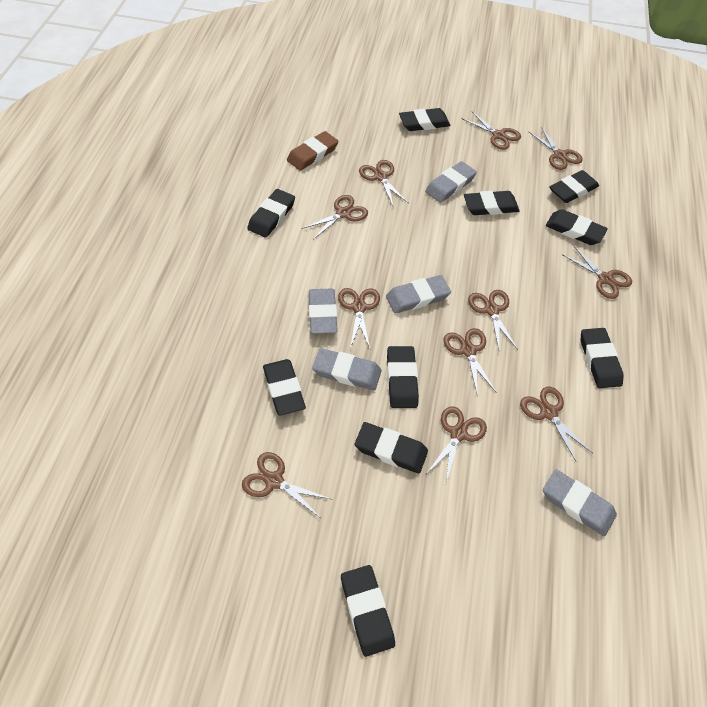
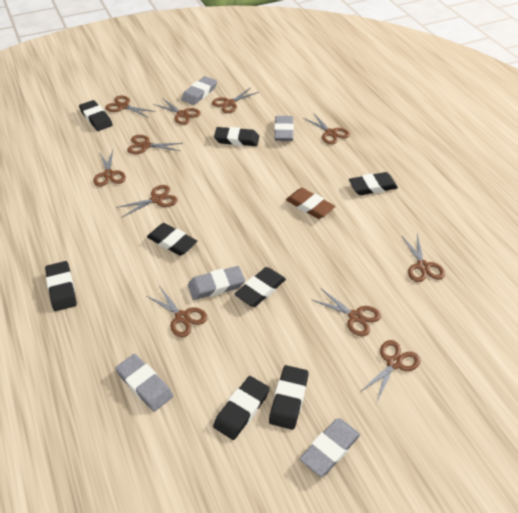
black eraser: [247,189,295,238] [263,359,306,416] [341,565,395,657] [355,422,428,474] [387,346,419,408] [399,108,451,131] [464,191,520,215] [546,209,608,245] [549,170,599,203] [581,328,624,388] = 10 -> [45,261,77,311] [79,100,113,131] [147,223,197,256] [213,376,270,440] [214,127,259,146] [234,267,286,307] [269,365,309,430] [349,172,398,195] = 8

